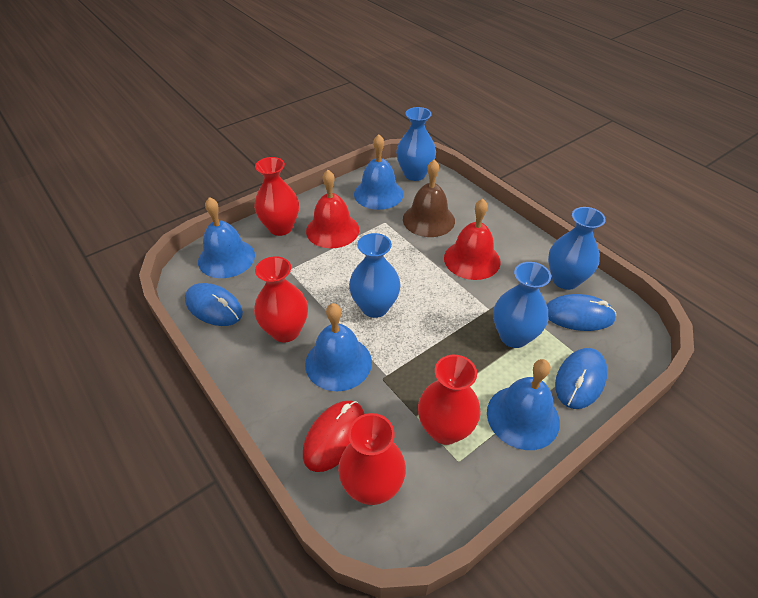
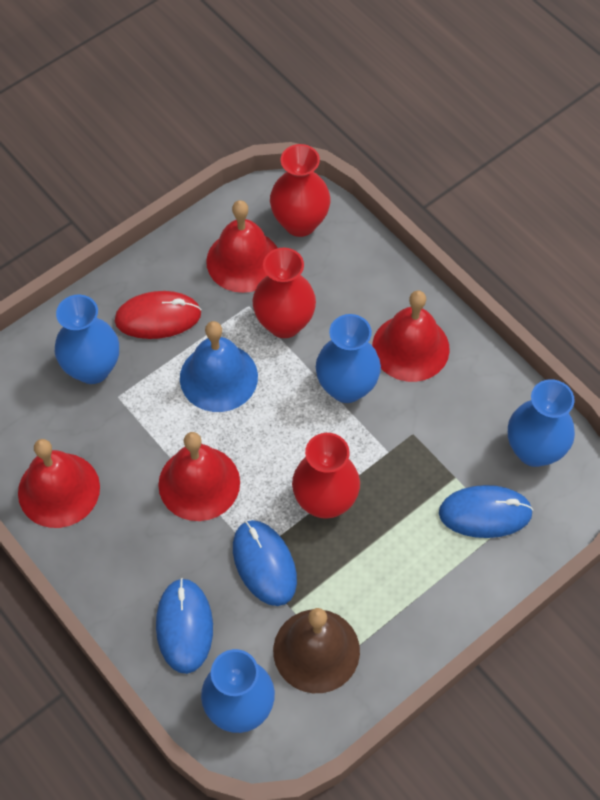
blue bell: [198,197,255,278] [305,303,372,391] [354,134,404,210] [487,359,560,450] = 4 -> [180,321,258,412] = 1
red bell: [306,170,359,248] [444,199,500,280] = 2 -> [18,439,100,528] [158,432,240,521] [206,200,278,293] [372,290,450,382] = 4
red vase: [254,157,299,236] [254,256,308,342] [338,413,406,505] [418,355,481,445] = 4 -> [252,248,316,338] [270,144,331,237] [292,433,360,519] = 3

